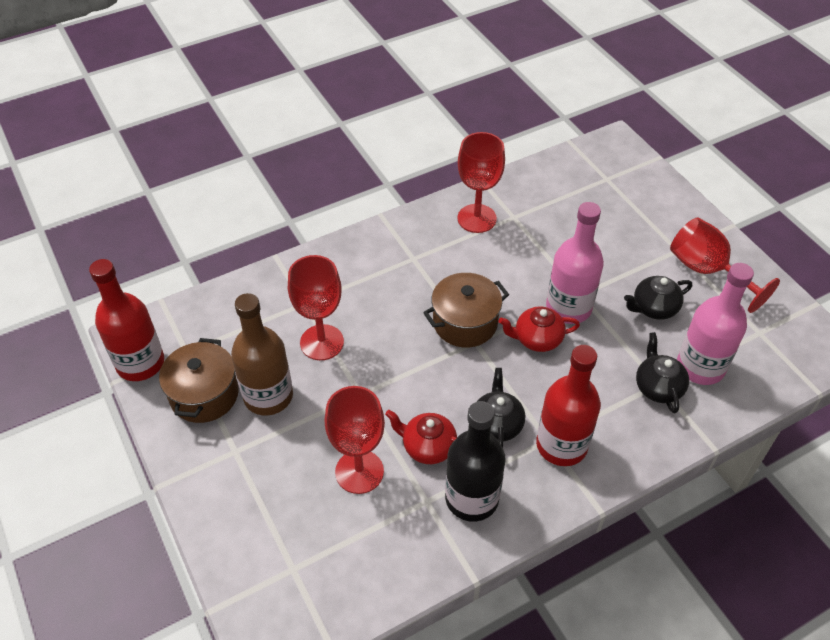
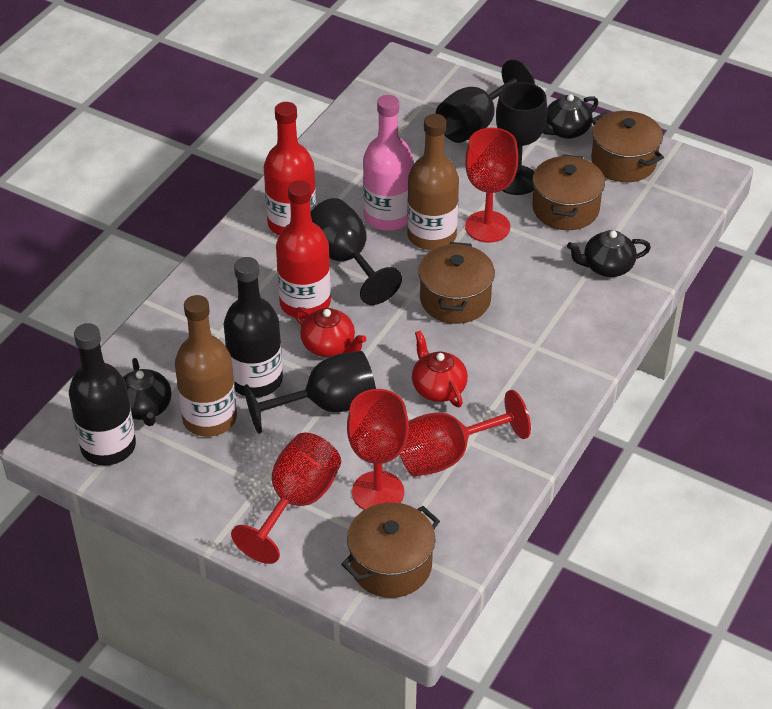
black bottle: [445,401,506,522] = 1 -> [69,323,136,466] [224,257,283,398] = 2
black goblet: none = 0 -> [244,351,376,434] [311,198,402,305] [436,59,535,143] [496,82,548,195] = 4
brown bottle: [231,293,293,416] = 1 -> [175,295,237,437] [407,114,459,250] = 2
brown pot: [159,338,239,423] [423,273,509,348] = 2 -> [341,502,440,598] [418,242,495,324] [532,154,605,230] [591,111,664,182] = 4
pink bottle: [546,202,604,324] [677,263,754,385] = 2 -> [363,95,413,231] = 1

